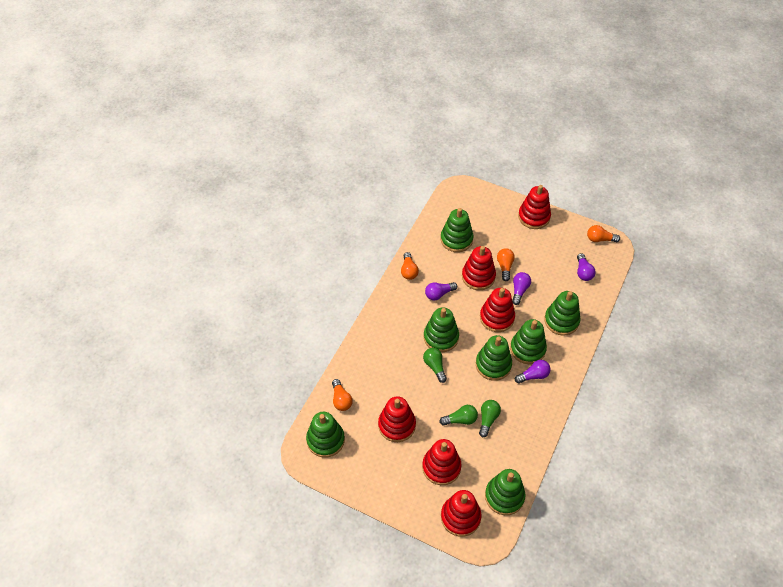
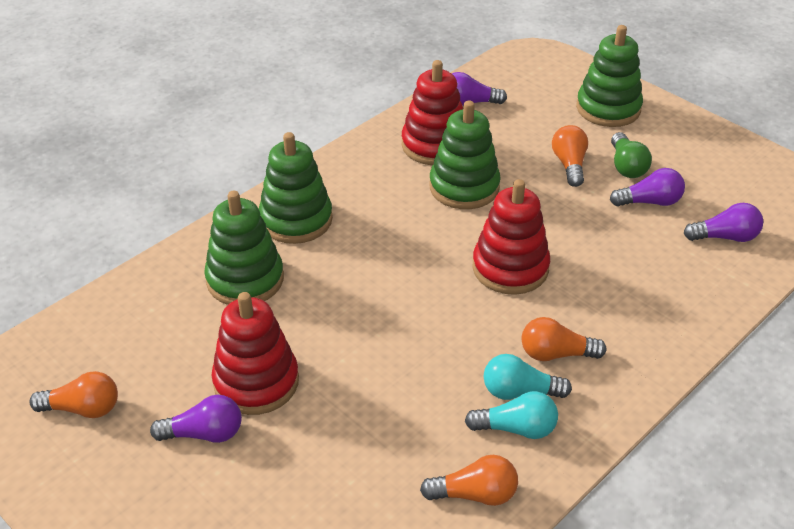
green light bulb: [423,348,447,383] [439,405,478,426] [479,400,501,437] = 3 -> [611,132,652,178] = 1
green stacking toy: [306,412,345,458] [424,307,459,352] [440,208,474,252] [476,335,512,381] [485,469,525,515] [510,319,547,364] [544,291,580,336] = 7 -> [204,191,284,305] [259,132,333,244] [429,101,501,209] [576,25,643,127] = 4
red stacking toy: [378,396,416,442] [422,439,462,485] [441,490,481,537] [462,246,496,290] [480,288,515,332] [518,185,551,229] = 6 -> [212,292,299,415] [402,60,463,165] [472,179,550,295] = 3
turquoise light bulb: none = 0 -> [465,391,558,439] [484,354,572,400] = 2

